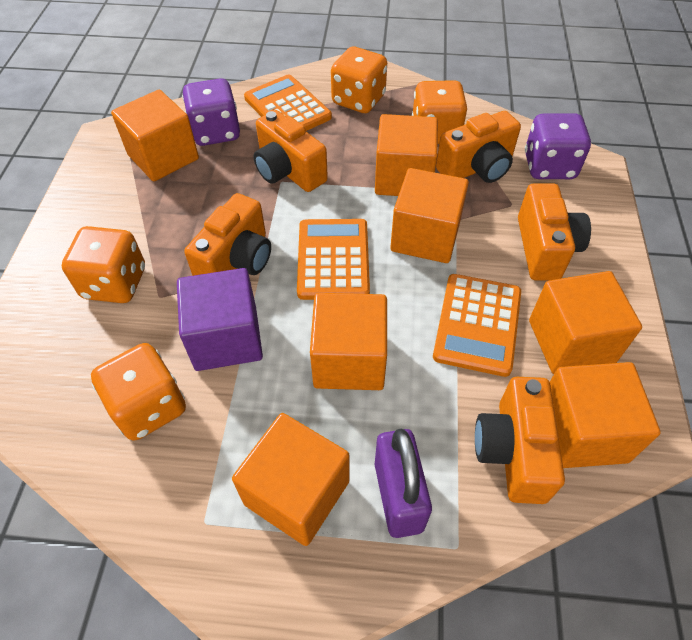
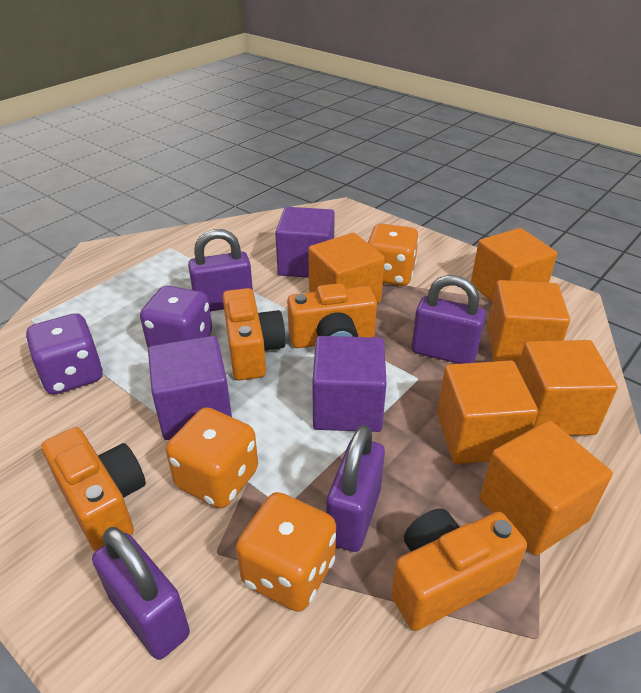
orange calculator: [244,75,332,131] [297,219,370,300] [433,274,521,377] = 3 -> none = 0
orange camera: [184,193,271,276] [253,110,328,192] [436,111,521,183] [475,377,565,504] [518,184,591,281] = 5 -> [42,427,146,551] [223,288,286,380] [287,283,377,348] [391,508,527,631] = 4
orange cube: [111,90,199,181] [232,413,349,546] [310,293,387,390] [375,114,438,196] [390,168,469,263] [529,271,642,374] [550,362,661,468] = 7 -> [308,233,385,303] [437,360,538,464] [471,228,557,302] [480,420,613,556] [487,280,570,365] [518,340,618,436] = 6
orange dice: [62,226,145,303] [91,343,186,441] [331,47,387,113] [412,80,467,144] = 4 -> [166,407,258,508] [236,492,336,612] [368,223,419,286] = 3
purple cube: [177,268,263,371] = 1 -> [148,336,232,440] [275,207,335,278] [312,336,387,432] = 3
purple padlock: [375,429,432,538] = 1 -> [92,527,190,660] [188,229,253,312] [326,425,385,552] [411,275,486,364] = 4

